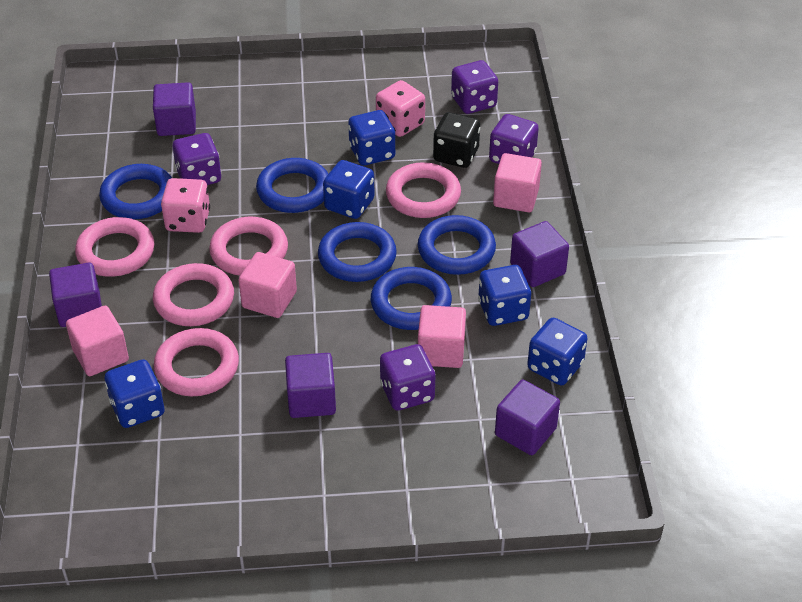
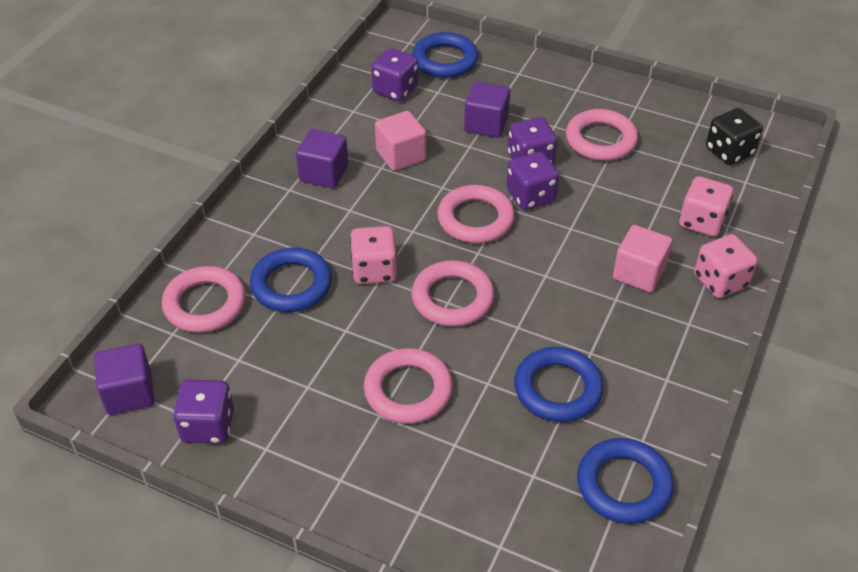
blue dice: [105,359,165,428] [323,160,374,219] [348,110,395,166] [478,265,531,326] [527,318,588,385] = 5 -> none = 0
blue ring: [99,164,172,219] [256,158,328,213] [318,222,397,282] [371,267,452,330] [418,215,496,275] = 5 -> [250,248,332,312] [412,32,478,78] [514,347,604,422] [577,438,674,524] = 4
pink cube: [66,306,129,376] [239,252,297,318] [418,305,466,368] [493,153,542,212] = 4 -> [375,111,426,171] [613,225,672,293] = 2
pink dice: [161,178,210,233] [376,80,425,137] = 2 -> [350,226,397,284] [679,176,733,237] [694,234,758,298] = 3
purple cube: [49,263,102,327] [153,82,196,136] [285,353,336,418] [495,380,560,455] [510,221,569,287] = 5 -> [94,344,155,415] [296,129,348,188] [464,81,510,138] = 3

